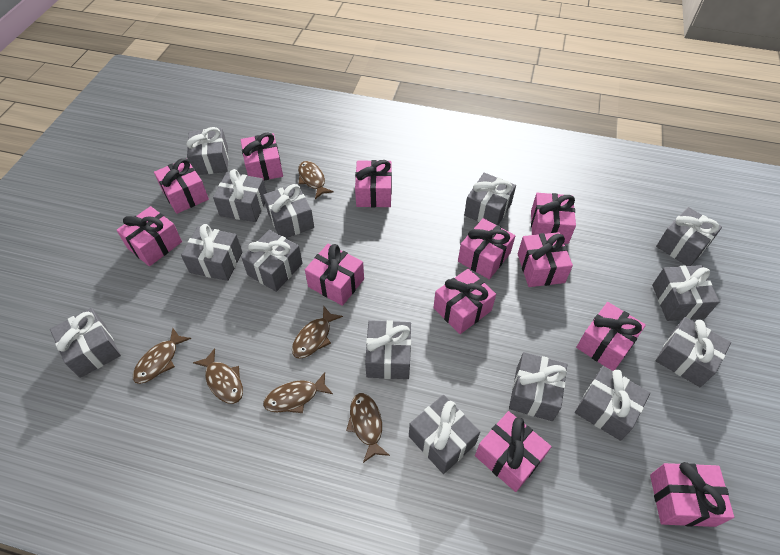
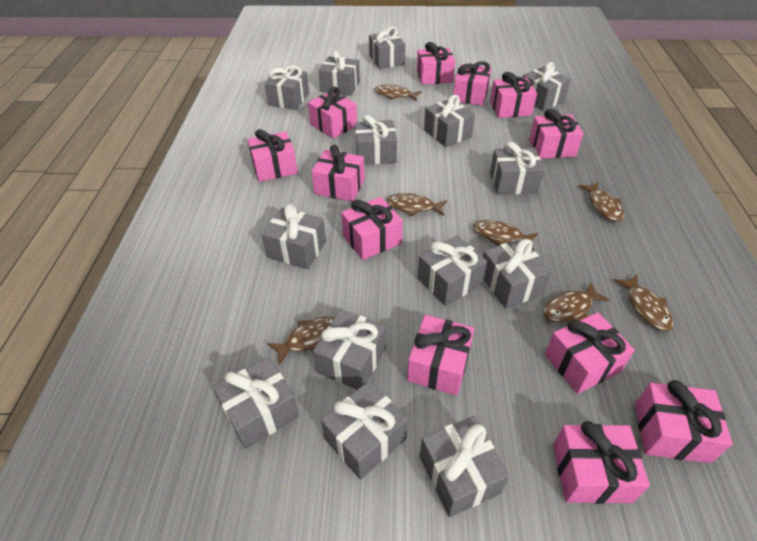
brown fish: [133,328,191,384] [193,348,243,404] [263,372,333,413] [292,305,343,359] [298,161,334,199] [346,393,390,463] = 6 -> [267,316,335,365] [375,84,422,101] [387,193,447,217] [473,220,538,250] [543,282,610,322] [578,182,624,222] [614,275,673,331] = 7

